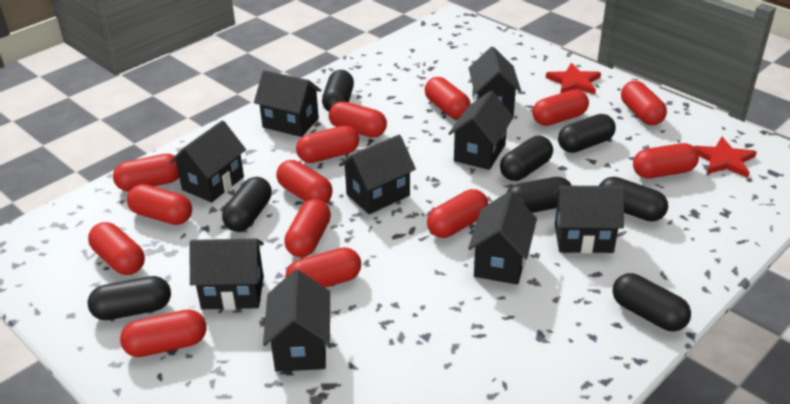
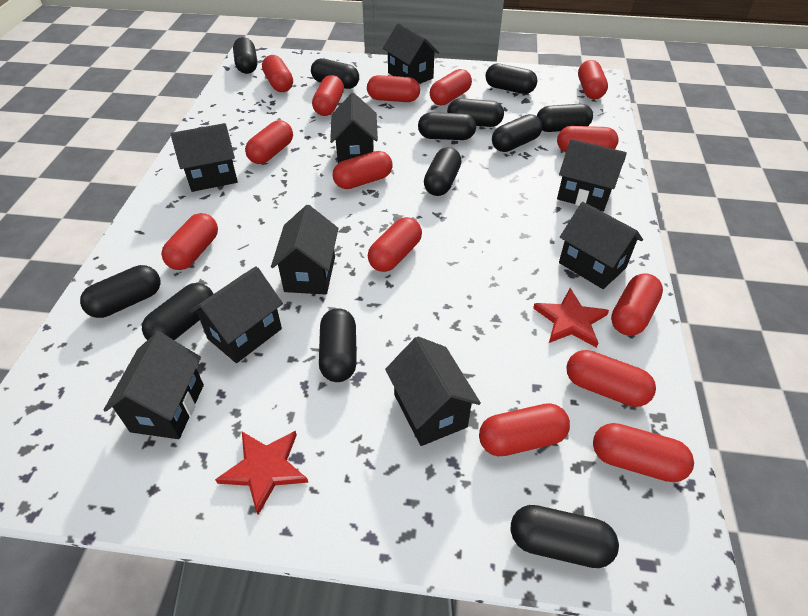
black capsule: [88,276,171,320] [222,177,272,232] [322,70,354,112] [500,136,553,181] [506,177,572,213] [558,114,616,153] [599,177,668,222] [612,273,691,331] = 8 -> [80,265,160,318] [142,283,213,340] [233,37,257,74] [311,59,359,89] [319,308,357,382] [418,112,476,140] [424,147,462,196] [447,98,504,127] [485,63,537,94] [492,114,542,152] [511,505,619,568] [537,104,593,132] = 12

